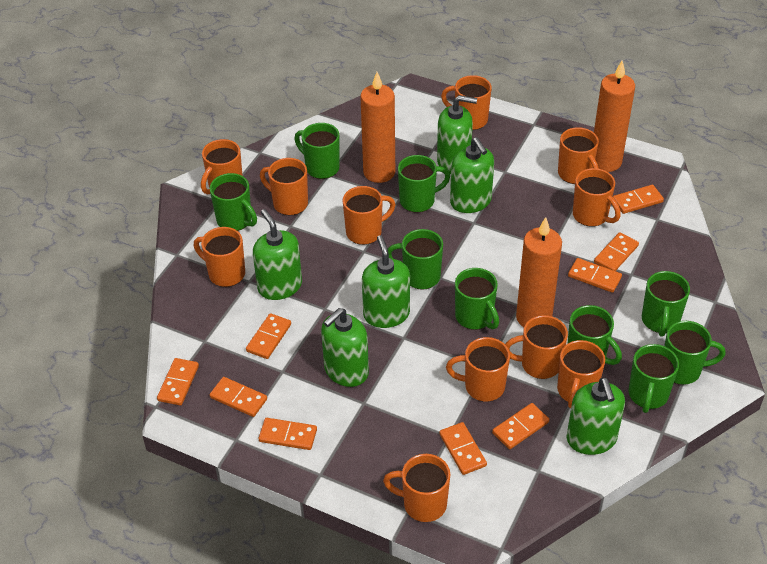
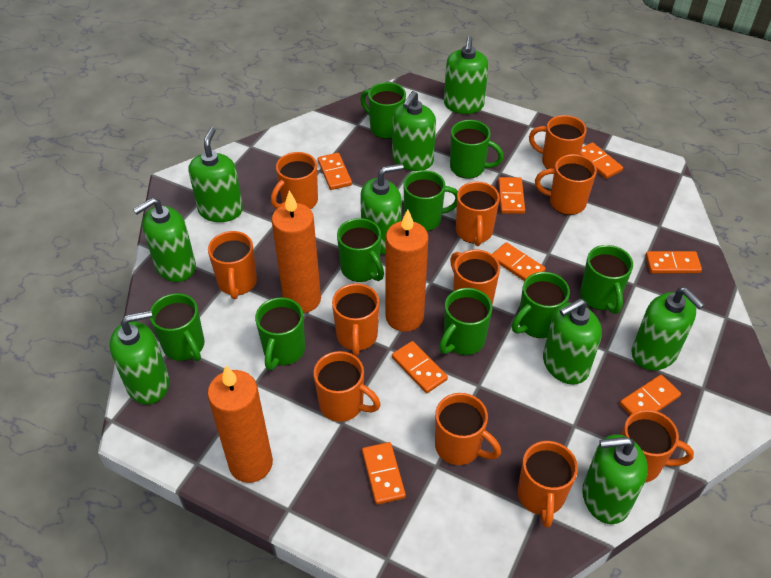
green soap dispenser: [253,209,302,300] [321,308,369,387] [362,235,410,328] [437,95,477,174] [450,137,494,213] [566,378,625,455] = 6 -> [109,310,169,404] [133,198,196,282] [188,128,243,222] [360,163,404,254] [392,91,436,171] [444,36,489,114] [543,299,602,385] [582,434,648,524] [631,287,705,370] = 9
orange domino: [157,358,199,405] [210,377,267,417] [246,313,291,359] [258,418,317,450] [439,422,487,475] [492,403,549,449] [568,258,622,293] [594,232,639,271] [613,185,664,214] = 9 -> [318,153,352,190] [362,442,406,505] [392,341,448,393] [492,242,546,281] [498,177,525,214] [580,142,623,179] [619,375,681,415] [645,251,702,273] = 8

